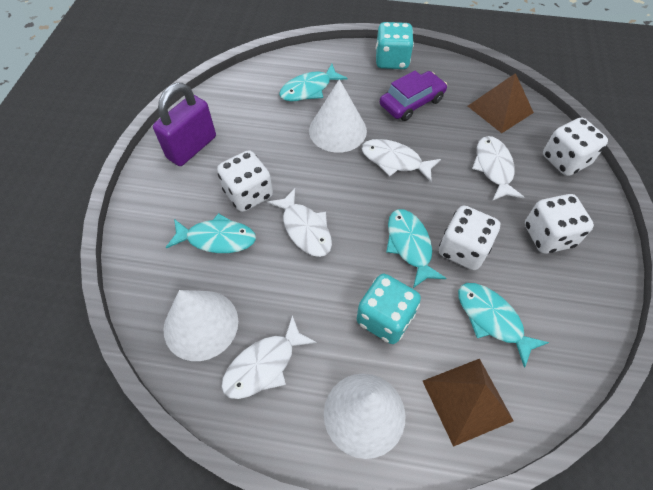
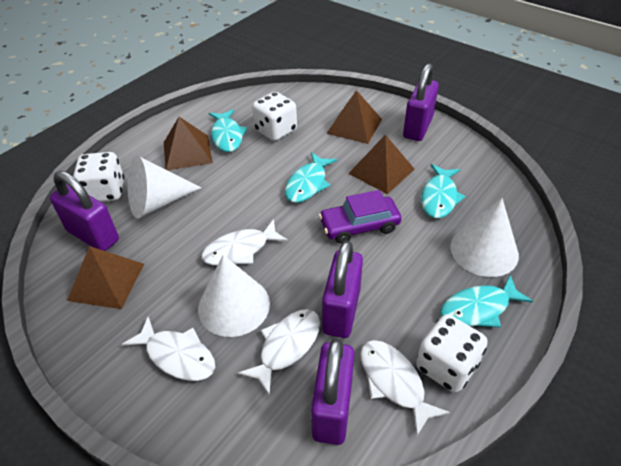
brown pyramid: [423,359,514,447] [468,73,534,133] = 2 -> [67,246,144,309] [164,117,213,171] [326,90,382,144] [348,135,415,194] = 4
purple padlock: [153,83,216,166] = 1 -> [50,171,119,251] [311,338,354,445] [322,241,363,338] [403,63,439,141] = 4
turquoise dice: [357,274,421,344] [376,22,414,69] = 2 -> none = 0
white dice: [217,150,273,212] [439,206,500,270] [525,194,594,254] [543,117,608,176] = 4 -> [73,152,125,202] [252,92,297,141] [416,314,488,393] = 3

